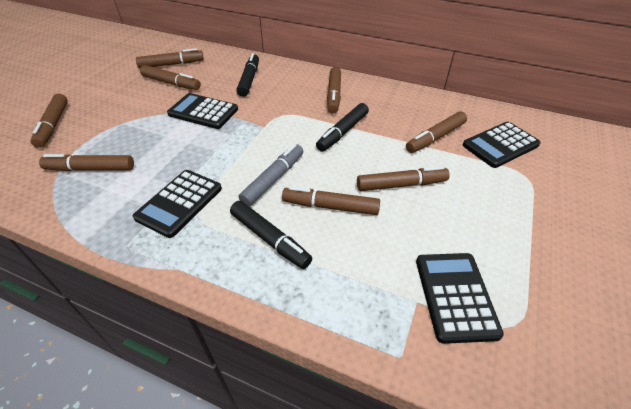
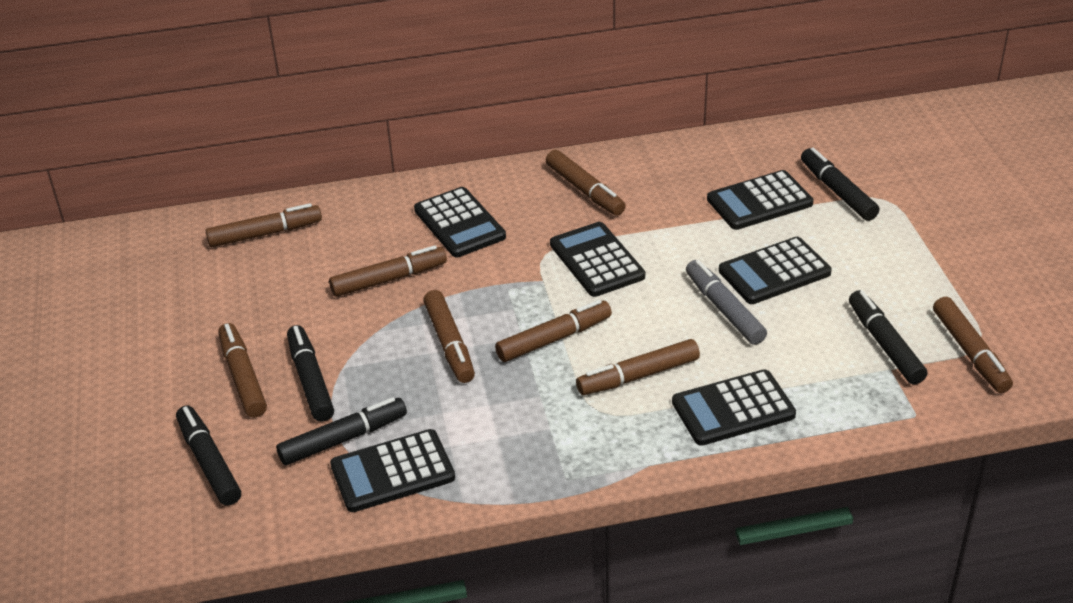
black calculator: [133,170,222,238] [167,93,238,129] [416,253,504,344] [463,122,541,168] = 4 -> [330,429,455,512] [414,187,506,257] [550,222,645,297] [672,369,796,446] [707,170,813,230] [719,237,832,304] = 6
black marker: [230,201,312,269] [236,53,259,97] [316,103,369,152] = 3 -> [176,405,241,506] [276,397,407,465] [287,325,334,422] [801,148,879,221] [849,290,928,385] = 5

